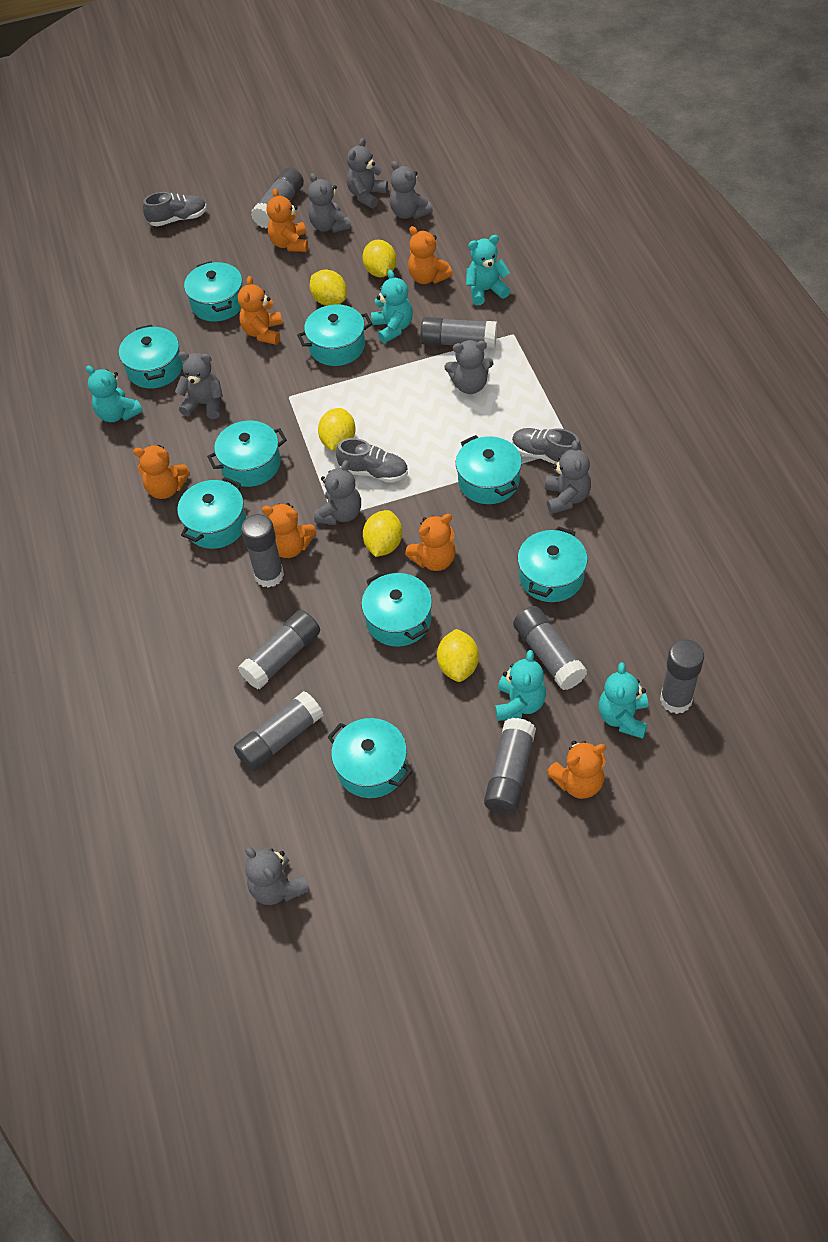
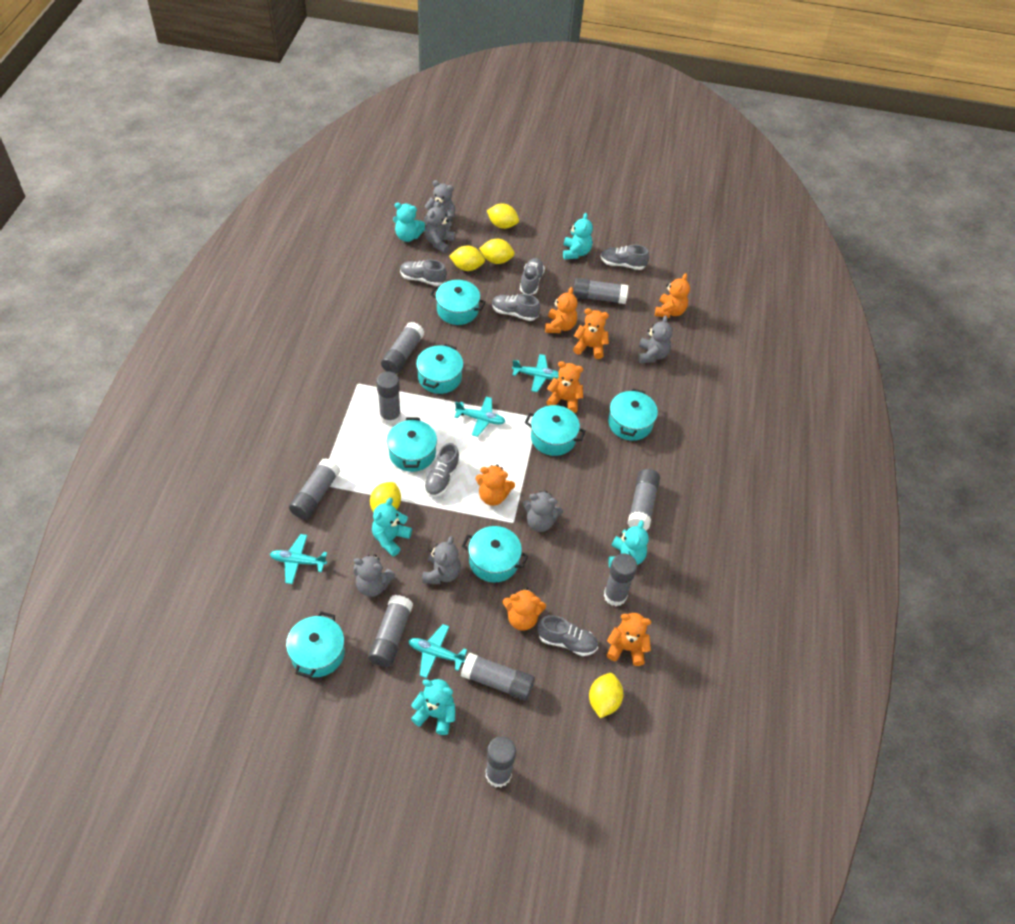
grey glue stick: [234,691,324,771] [238,610,320,689] [241,514,284,588] [251,167,304,228] [421,317,497,348] [484,718,536,815] [513,606,587,690] [660,640,704,714] = 8 -> [289,458,340,520] [368,595,413,667] [376,371,401,425] [381,322,424,374] [461,652,535,701] [486,736,516,787] [573,278,628,304] [604,553,637,606] [628,469,660,530] = 9
grey shoe: [143,192,207,226] [336,438,408,482] [512,428,582,464] = 3 -> [400,260,447,286] [424,443,460,497] [492,294,540,321] [520,258,545,295] [538,615,598,656] [600,245,649,270] = 6
grey teddy bear: [175,352,223,419] [245,846,310,905] [308,173,351,233] [314,460,361,525] [347,138,388,208] [390,161,433,219] [445,340,493,394] [545,440,591,514] = 8 -> [354,554,395,597] [422,536,461,584] [424,180,455,231] [425,201,455,253] [523,491,563,532] [638,315,673,363] = 6
turquoise plane: none = 0 -> [270,534,327,584] [408,624,467,678] [455,397,505,437] [512,354,559,392] = 4
turquoise pot: [119,325,183,388] [177,477,246,549] [184,261,242,322] [207,421,287,487] [297,304,372,366] [328,718,412,798] [361,572,432,647] [456,435,522,504] [517,526,588,602] = 9 -> [286,611,345,678] [387,418,437,472] [416,344,463,394] [430,280,486,325] [462,526,528,583] [525,405,586,456] [608,389,658,441] = 7

